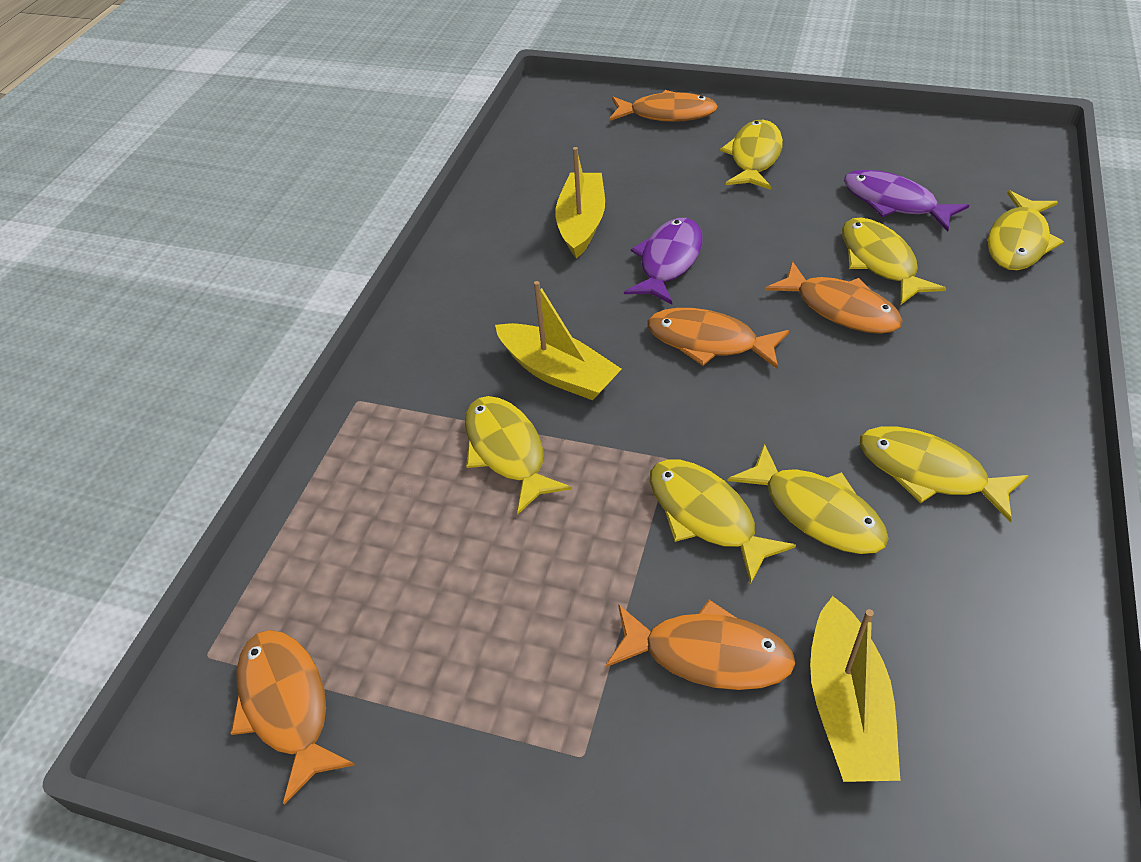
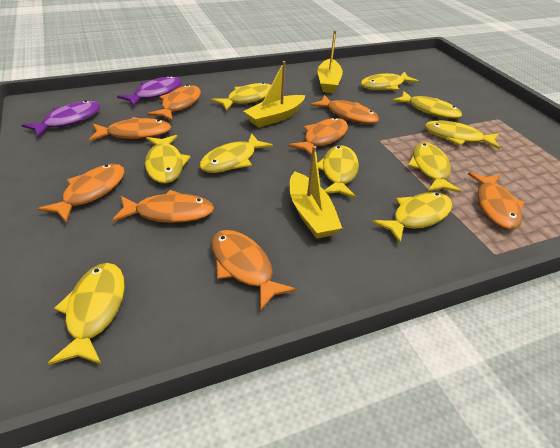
orange fish: [230,630,355,805] [606,600,795,690] [609,90,718,122] [648,308,789,369] [765,261,903,334] = 5 -> [38,164,125,223] [89,117,172,141] [112,190,214,223] [147,85,201,121] [211,230,297,310] [289,118,348,156] [310,95,379,124] [468,172,524,230] = 8
yellow fish: [465,396,572,515] [649,459,796,585] [720,120,783,190] [727,443,889,554] [842,218,946,305] [859,426,1029,523] [988,191,1064,270] = 7 -> [48,263,125,365] [145,135,190,184] [200,133,273,173] [211,82,271,111] [318,145,359,198] [360,72,419,90] [372,192,452,243] [393,91,462,119] [408,142,461,193] [424,120,500,150] = 10

